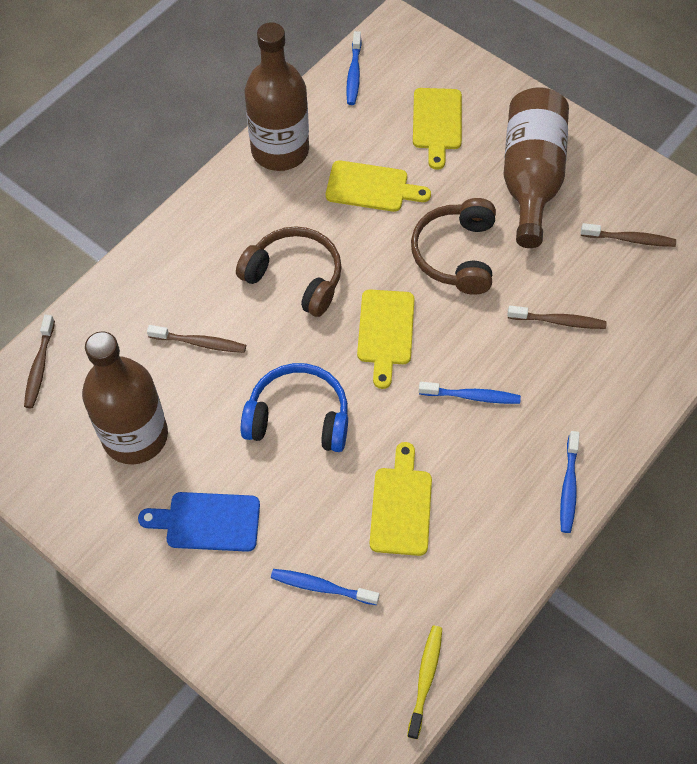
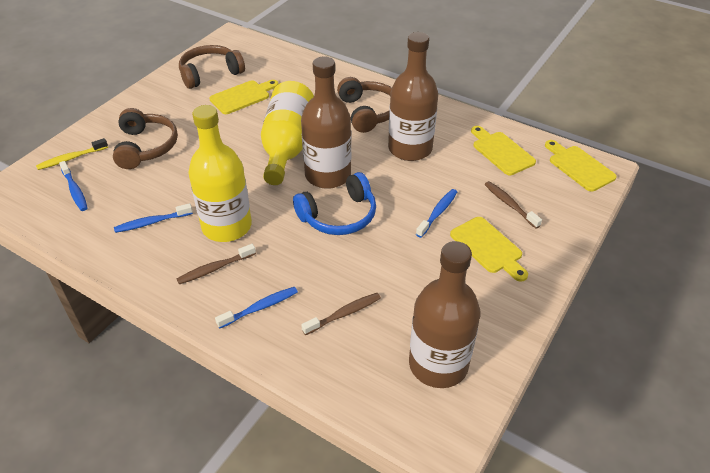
blue cutting board: [138,492,260,552] = 1 -> none = 0
brown headphones: [236,226,342,317] [411,198,496,295] = 2 -> [113,108,178,169] [179,45,245,89] [337,77,392,133] = 3
brown toothbrush: [24,315,55,408] [147,325,246,353] [507,306,607,329] [581,223,676,247] = 4 -> [177,244,256,284] [301,293,381,335] [484,181,542,229] = 3
yellow bottle: none = 0 -> [188,105,252,242] [261,81,314,185] = 2

